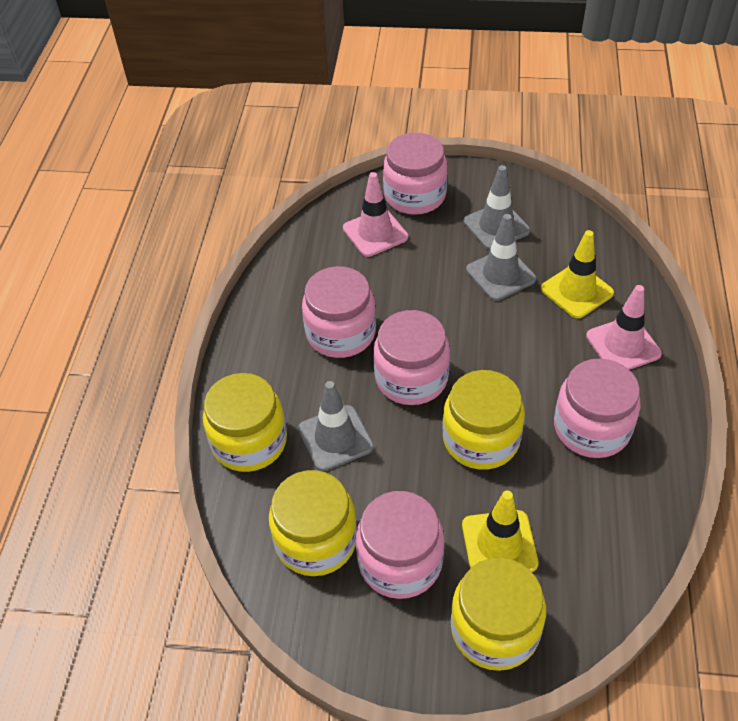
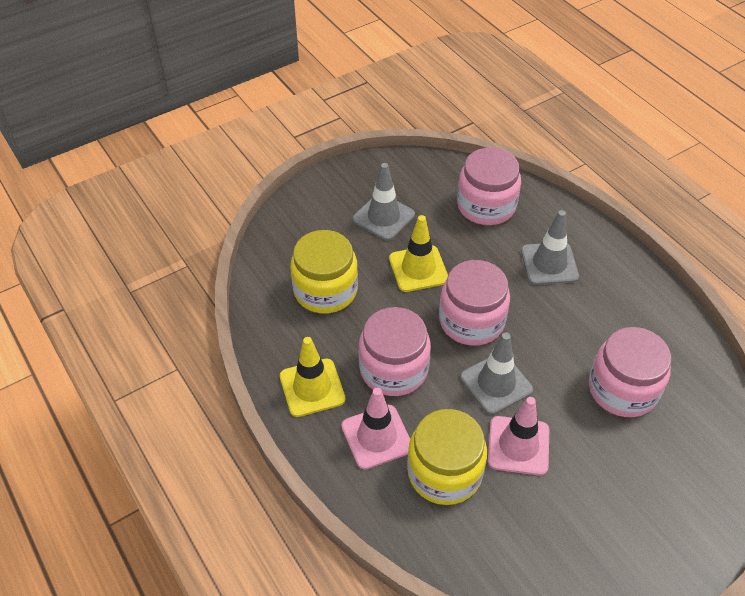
pink jar: [302,266,376,358] [356,491,444,599] [373,310,450,405] [383,133,448,215] [554,359,641,458] = 5 -> [359,307,431,396] [439,260,510,346] [457,147,521,225] [589,327,671,417] = 4
yellow jar: [203,373,287,472] [269,470,357,576] [442,370,525,470] [451,557,546,671] = 4 -> [290,230,358,313] [407,409,487,505] = 2

